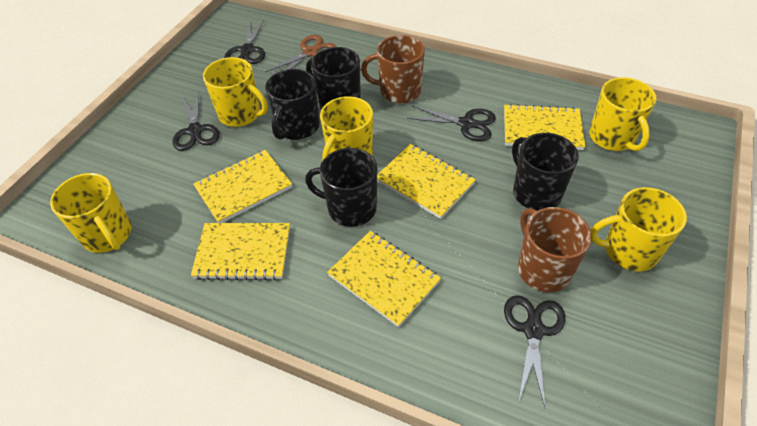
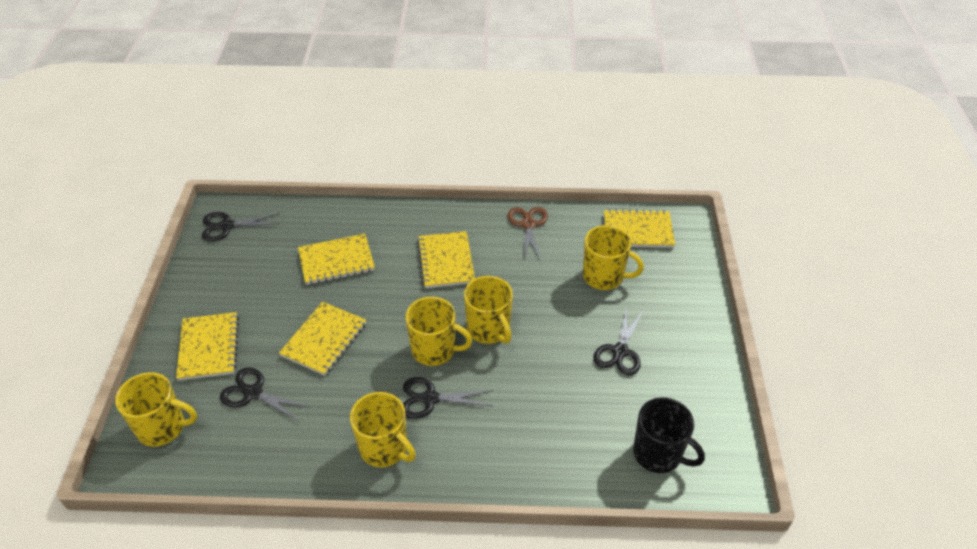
black mug: [265,69,320,140] [305,148,377,227] [306,47,361,109] [512,133,579,211] = 4 -> [633,397,705,473] = 1
brown mug: [361,35,425,103] [518,207,592,292] = 2 -> none = 0

